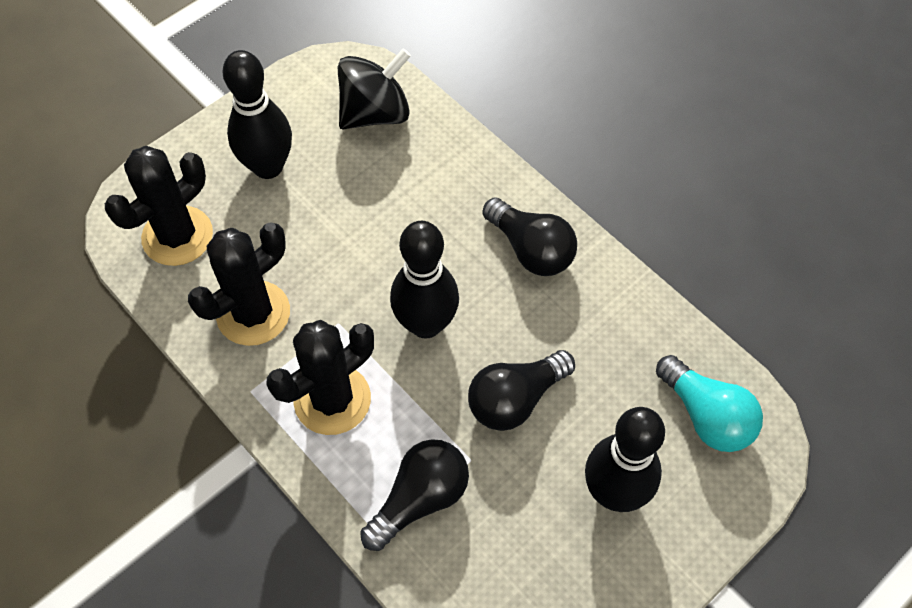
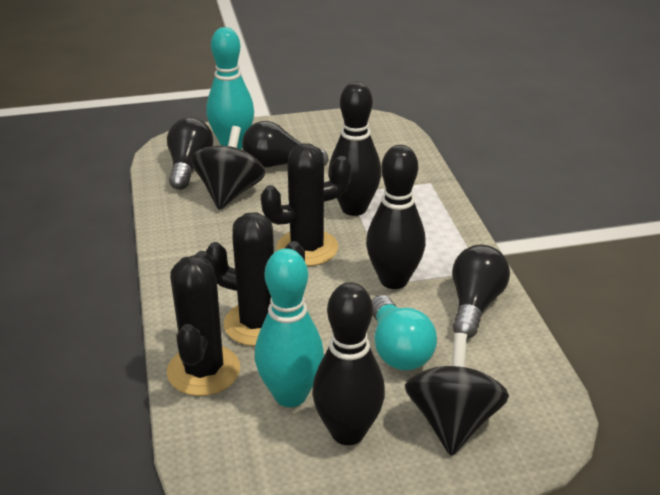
black spinning top: [338,49,411,129] = 1 -> [191,126,265,210] [404,333,509,456] = 2
turquoise bowling pin: none = 0 -> [206,27,254,149] [255,248,324,407] = 2

